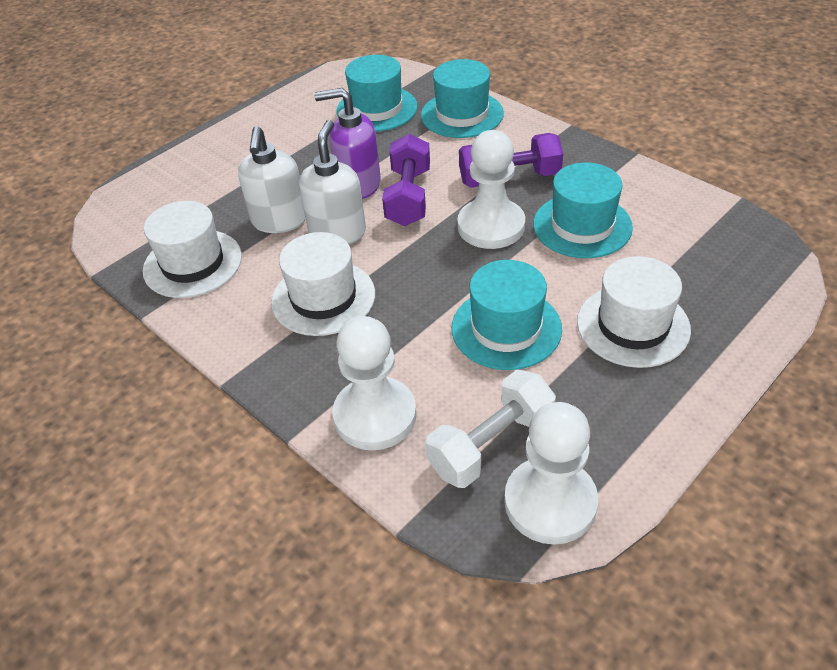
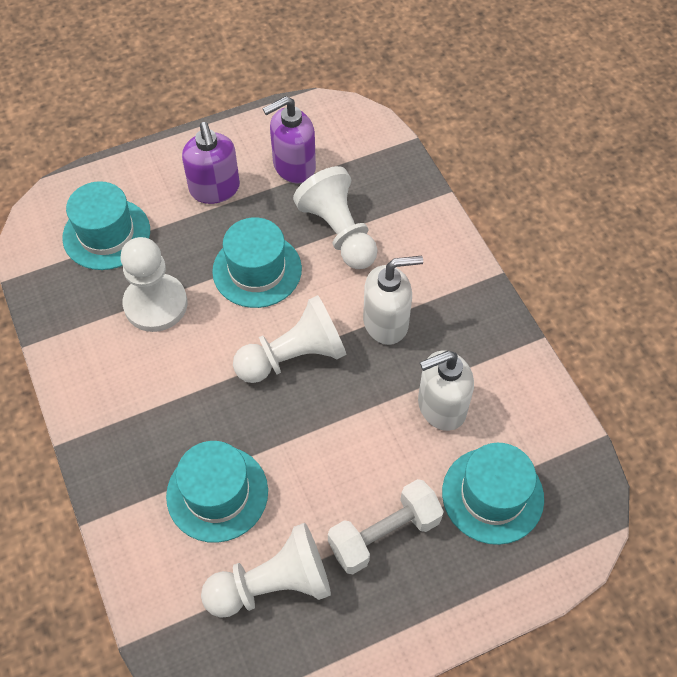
purple dumbbell: [382,134,430,226] [459,133,563,188] = 2 -> none = 0
purple soap dispenser: [314,88,381,199] = 1 -> [182,122,240,204] [263,96,316,184] = 2
white hat: [143,201,242,298] [271,232,375,336] [577,256,691,368] = 3 -> none = 0
white pawn: [333,316,417,450] [457,130,525,249] [504,402,598,545] = 3 -> [121,237,188,332] [201,523,331,618] [233,295,347,383] [293,166,378,269] = 4

